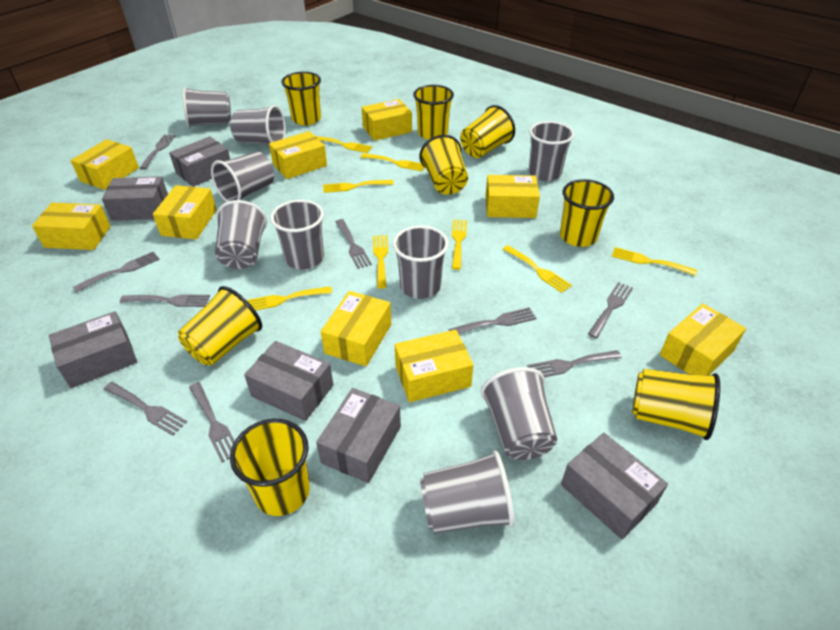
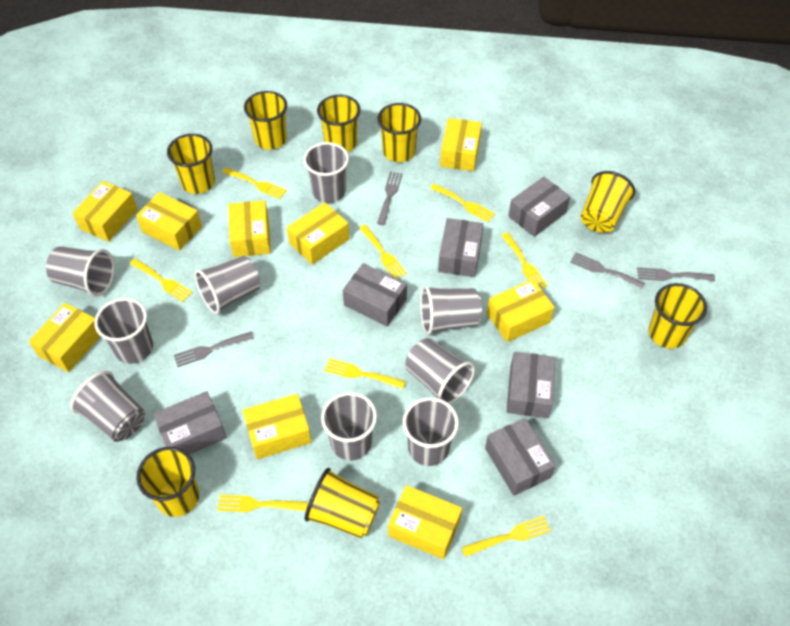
grey fork: [73,251,160,292] [103,382,187,436] [120,294,210,307] [140,135,175,170] [189,382,235,463] [335,219,372,269] [448,307,537,334] [527,350,622,377] [588,282,633,339] = 9 -> [174,331,254,367] [377,171,403,225] [570,252,645,289] [637,267,715,281] = 4

